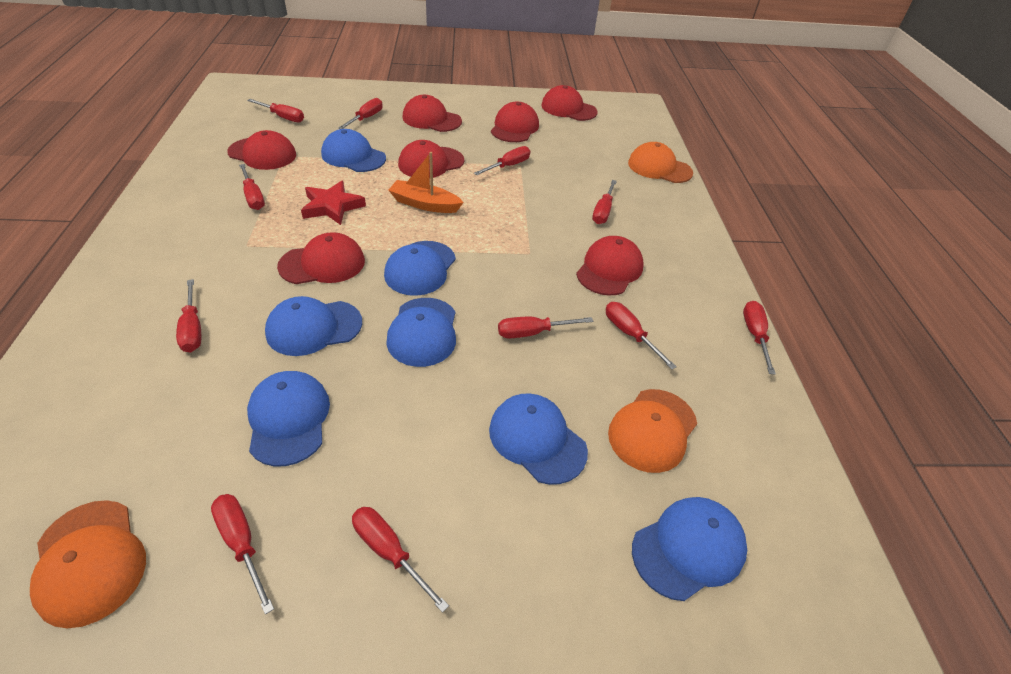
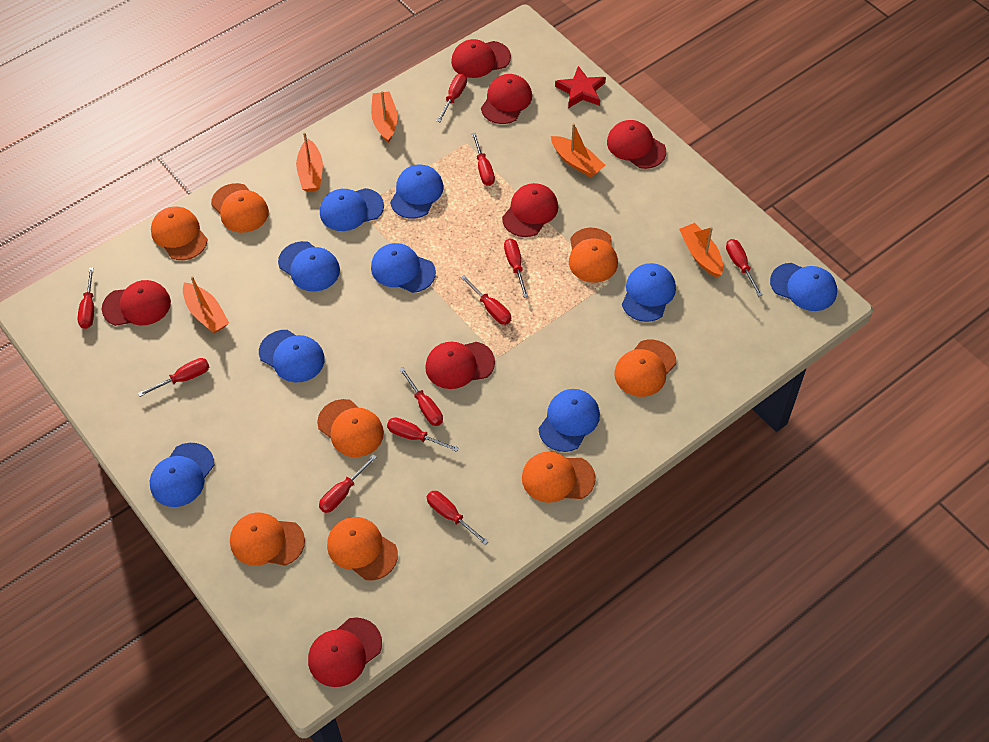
blue cap: [247,371,330,466] [265,296,362,356] [321,129,386,172] [384,241,456,296] [386,298,456,367] [489,394,588,485] [632,497,747,601] = 7 -> [150,443,214,507] [259,330,325,382] [278,241,340,292] [320,188,384,231] [371,243,436,293] [390,164,443,219] [539,389,600,452] [622,263,676,322] [770,263,837,311] = 9
orange boat: [388,152,464,213] = 1 -> [183,276,229,333] [296,132,323,192] [371,91,397,143] [551,123,605,177] [679,223,723,278] = 5
orange cap: [30,500,146,628] [608,389,697,473] [628,142,693,183] = 3 -> [151,207,208,260] [211,183,269,233] [230,513,305,566] [317,399,384,457] [327,517,398,581] [522,451,596,503] [569,228,618,283] [614,340,676,397] = 8

